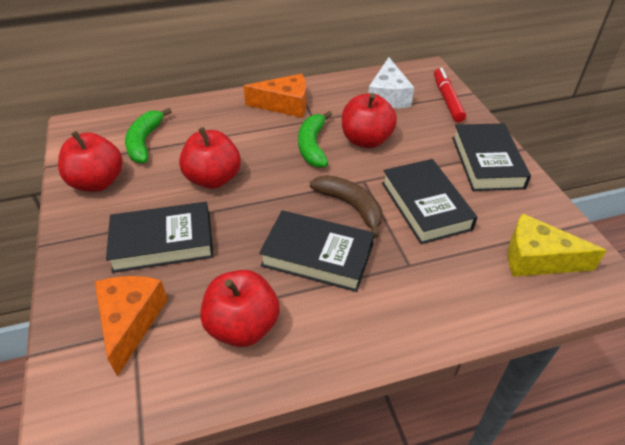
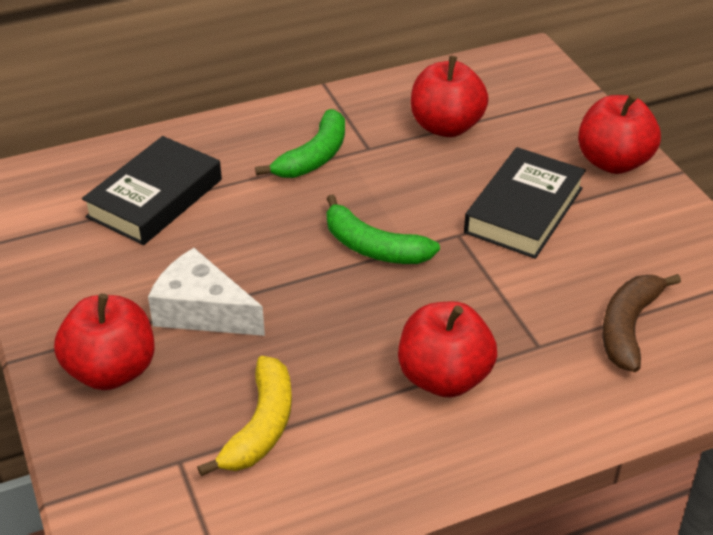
black book: [106,202,213,273] [259,210,374,292] [382,159,478,244] [452,123,531,191] = 4 -> [82,136,222,245] [464,147,586,259] = 2
orange cheese: [95,276,168,376] [243,74,306,118] = 2 -> none = 0
red marker: [434,68,466,122] = 1 -> none = 0
yellow banana: none = 0 -> [197,356,292,476] = 1
yellow cheese: [508,213,607,277] = 1 -> none = 0

